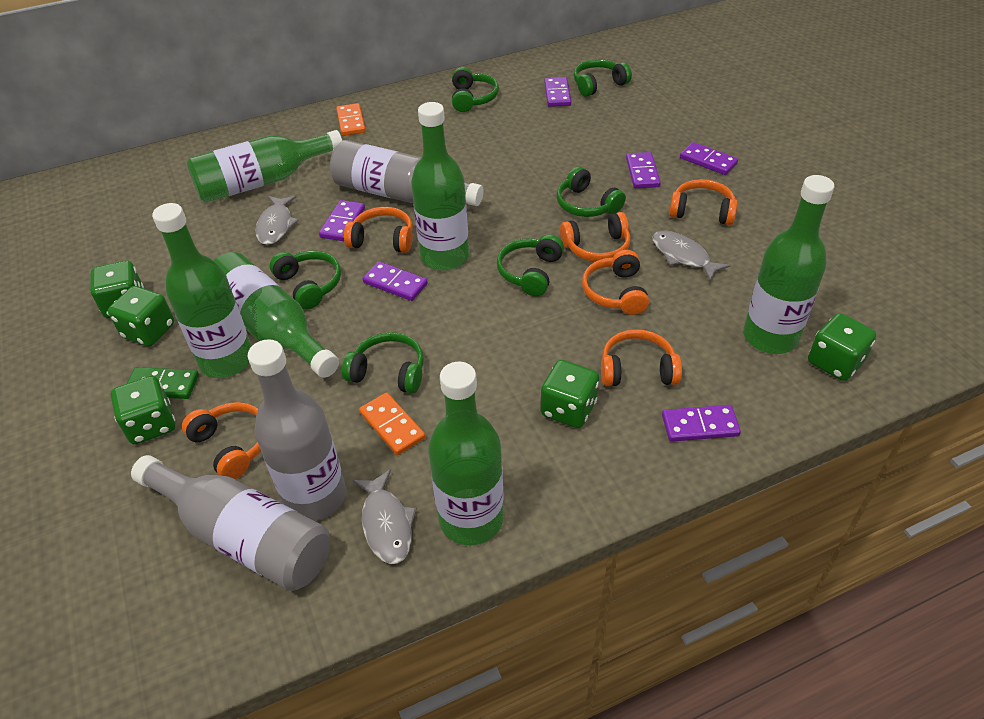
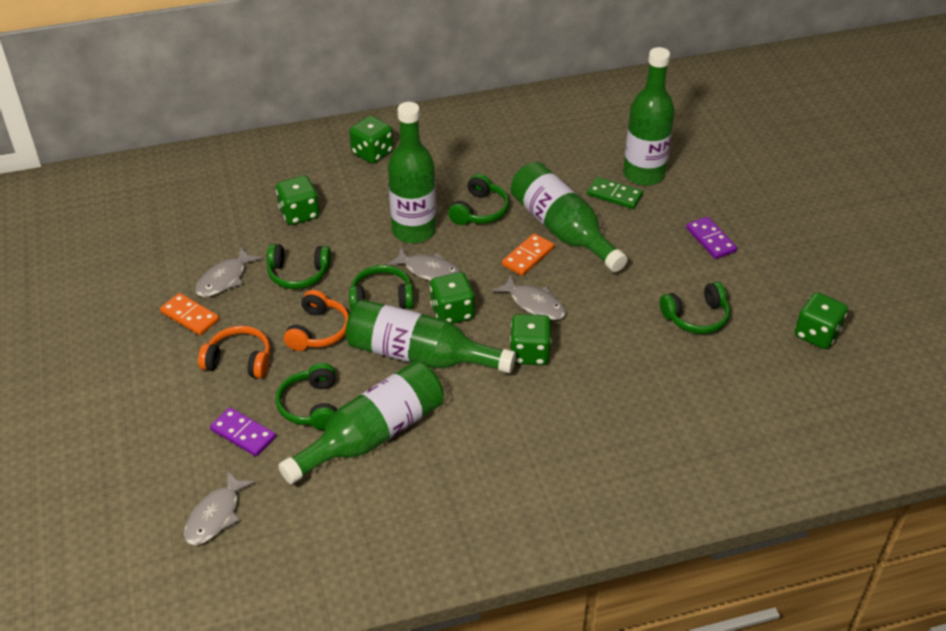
green bottle: [152,203,252,378] [187,130,342,203] [213,252,339,378] [411,102,469,271] [428,362,504,545] [743,175,834,354] = 6 -> [278,361,444,484] [345,299,516,373] [388,102,436,243] [511,162,628,272] [623,47,675,186] = 5
green headphones: [270,251,341,310] [342,332,424,394] [452,67,499,112] [497,234,564,296] [556,167,626,217] [574,59,632,97] = 6 -> [267,244,331,289] [275,363,337,430] [349,265,414,309] [448,174,509,225] [660,282,730,334] = 5
grey bottle: [131,455,330,591] [248,339,346,521] [330,140,484,206] = 3 -> none = 0
grey fish: [255,196,299,245] [352,469,417,564] [652,231,730,281] = 3 -> [184,470,256,545] [195,247,262,297] [386,247,461,281] [492,275,566,320] = 4
orange headphones: [182,402,261,479] [344,207,413,253] [560,212,630,262] [582,250,649,315] [601,329,682,386] [669,179,738,225] = 6 -> [198,326,270,379] [284,290,349,351] = 2
purple domino: [319,200,365,241] [363,261,428,301] [544,77,571,107] [626,152,661,188] [662,405,741,442] [680,142,738,175] = 6 -> [210,407,276,456] [686,217,737,259] = 2

